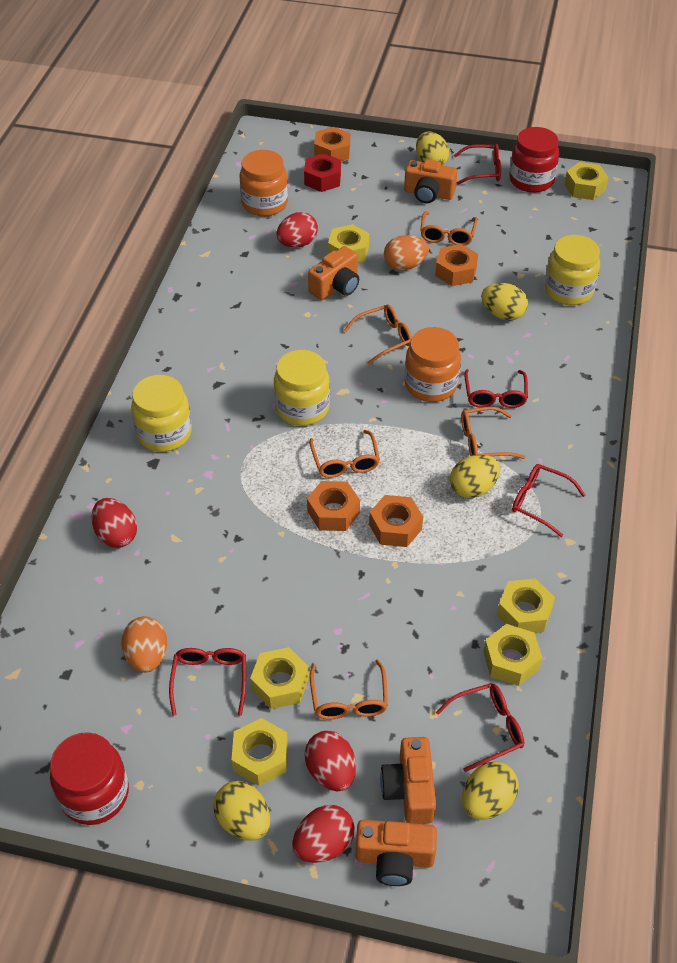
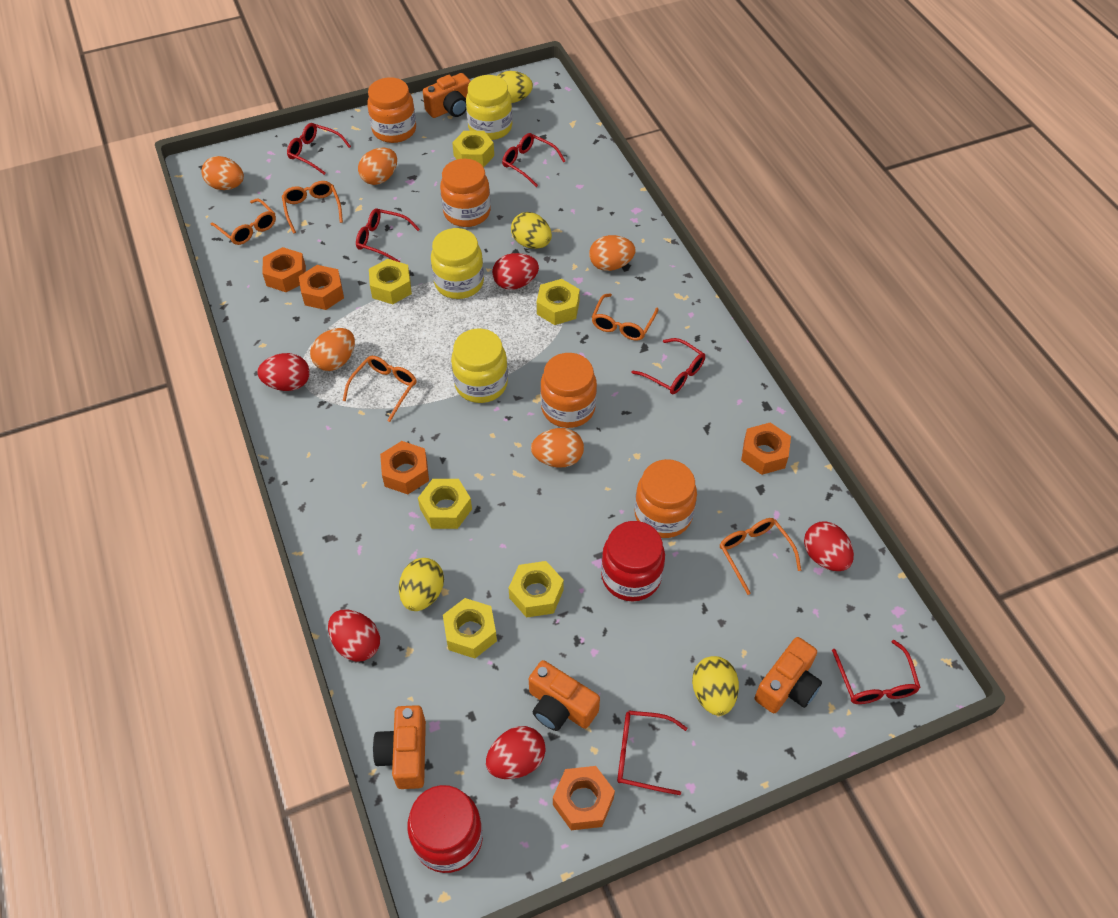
orange egg: [121,616,167,673] [384,235,429,270] = 2 -> [201,156,244,190] [310,328,355,371] [358,148,397,185] [531,428,584,467] [589,235,635,271] = 5
orange jar: [240,150,288,217] [404,327,461,402] = 2 -> [367,77,416,143] [440,159,491,227] [540,353,597,428] [635,459,697,538] = 4
orange nut: [307,481,360,531] [314,127,350,161] [369,495,423,547] [435,244,478,286] = 4 -> [262,247,306,292] [299,265,344,310] [380,441,429,494] [553,766,615,830] [741,422,791,475] = 5
red egg: [91,498,137,548] [277,212,318,248] [292,805,355,863] [304,731,356,791] = 4 -> [257,353,310,391] [328,609,380,662] [486,726,546,779] [492,253,539,290] [804,522,854,571] = 5
red glasses: [169,648,246,716] [436,683,524,772] [454,144,501,185] [464,369,528,408] [512,464,585,537] = 5 -> [287,123,351,175] [356,208,420,262] [502,133,565,187] [617,710,687,795] [631,338,705,394] [832,640,921,704] = 6
red nut: [304,153,341,192] = 1 -> none = 0
yellow egg: [213,781,270,841] [416,131,449,166] [450,455,500,498] [462,761,519,820] [481,283,528,321] = 5 -> [399,558,444,611] [497,71,533,103] [511,212,552,249] [692,656,739,716] = 4

